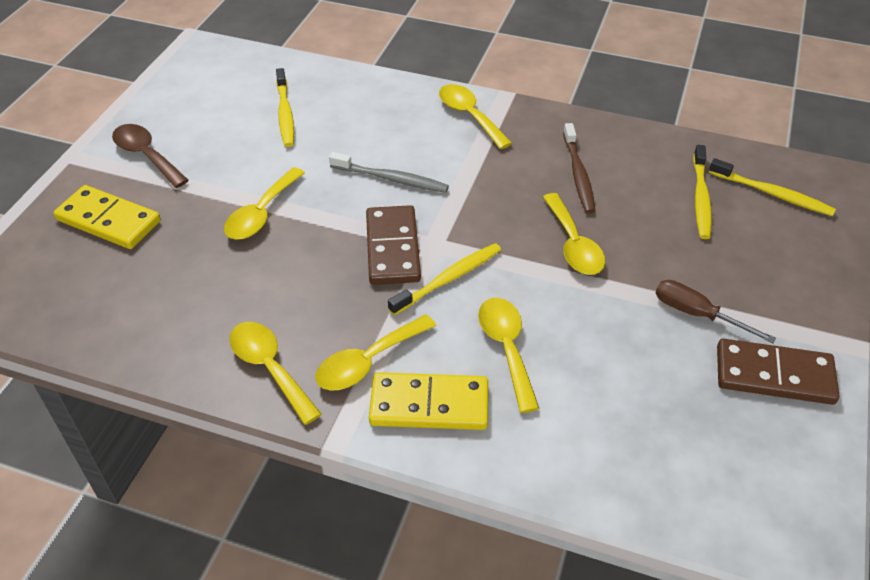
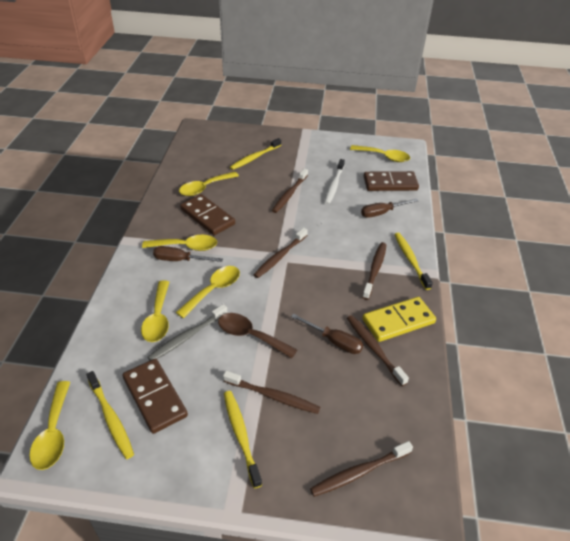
brown domino: [366,205,421,285] [717,339,840,405] = 2 -> [123,359,188,434] [180,194,235,235] [364,171,419,191] = 3
brown screwdriver: [656,280,776,343] = 1 -> [153,246,223,262] [291,314,363,354] [361,199,418,218] = 3
brown toothbrush: [563,123,595,214] = 1 -> [223,370,320,414] [253,228,308,278] [272,168,308,213] [310,441,413,497] [347,315,409,386] [362,242,386,300] = 6
white toothbrush: none = 0 -> [324,159,345,205] = 1
yellow domino: [53,185,161,249] [369,372,488,430] = 2 -> [362,297,436,342] = 1

